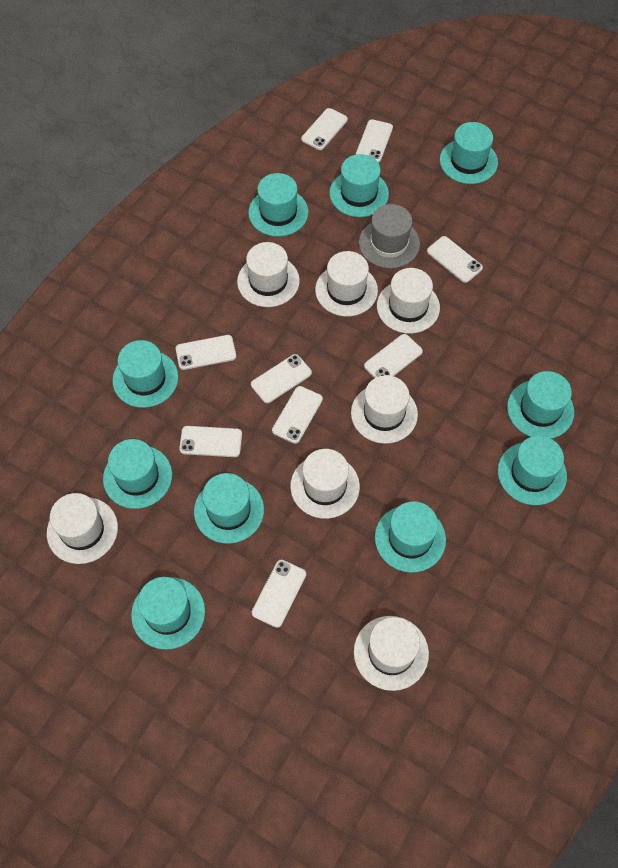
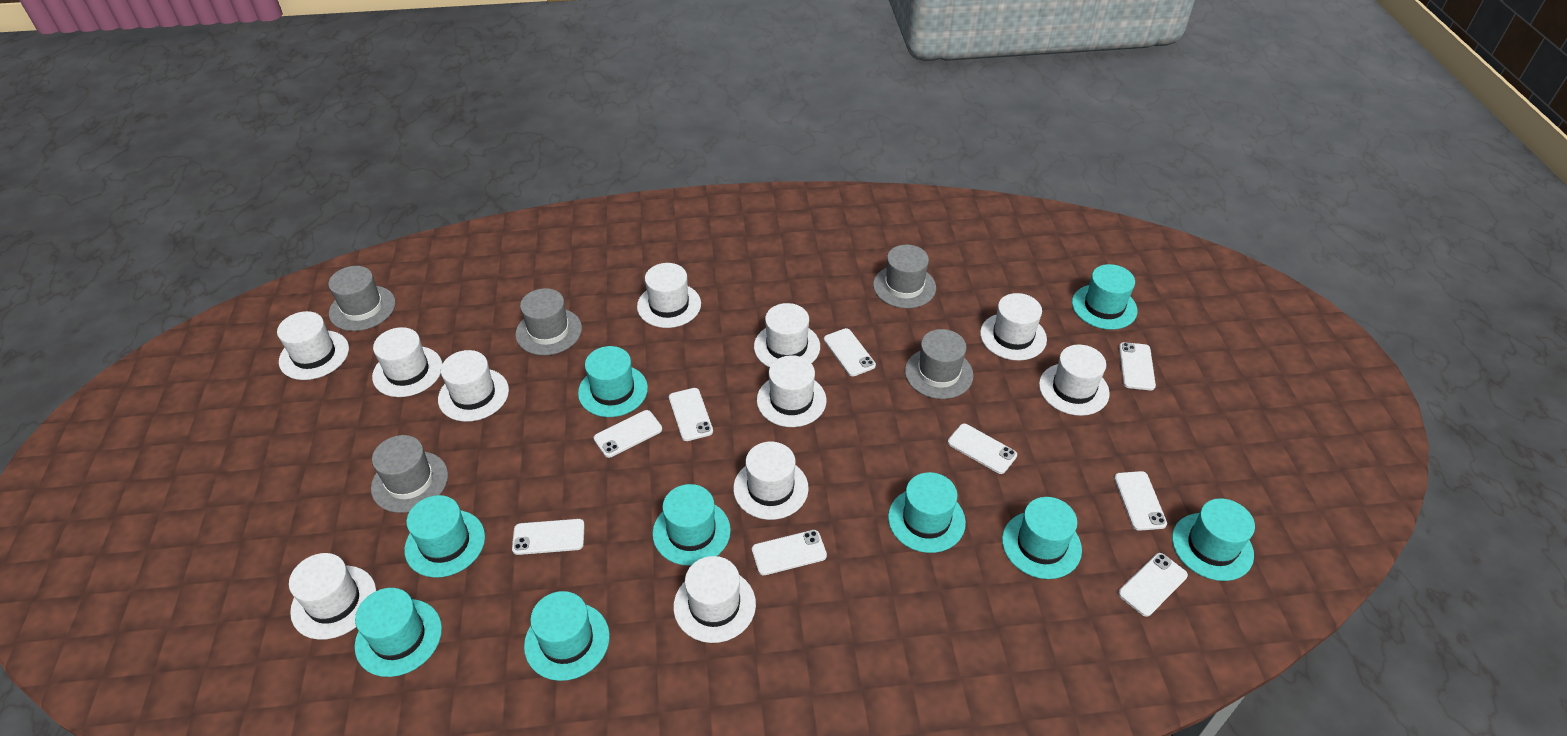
grey hat: [359,204,420,268] = 1 -> [328,266,396,331] [371,435,448,513] [515,288,582,355] [873,245,936,308] [905,329,974,399] = 5
turquoise hat: [103,439,172,509] [112,340,178,408] [131,577,205,650] [194,473,264,544] [248,173,308,237] [329,154,389,217] [375,501,446,573] [440,122,498,184] [498,436,567,505] [507,371,574,439] = 10 -> [355,588,442,677] [404,495,485,578] [524,591,610,681] [578,346,648,417] [652,484,731,566] [888,472,966,553] [1002,497,1082,579] [1072,264,1137,330] [1172,498,1255,581] = 9
white hat: [47,493,118,564] [237,242,300,307] [290,449,360,519] [315,251,378,317] [351,375,418,444] [354,616,429,691] [377,268,440,334] = 7 -> [277,311,349,380] [289,553,376,640] [372,327,442,397] [438,350,509,422] [637,263,701,328] [673,556,756,643] [733,442,809,520] [754,303,820,367] [757,355,827,427] [980,293,1047,361] [1039,344,1110,416] = 11

